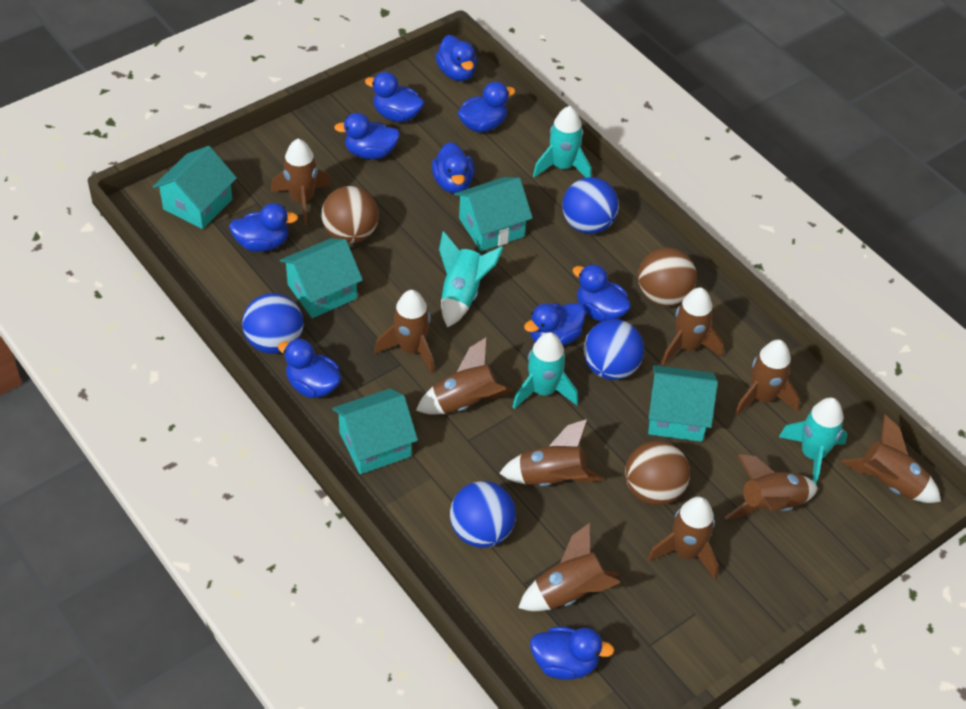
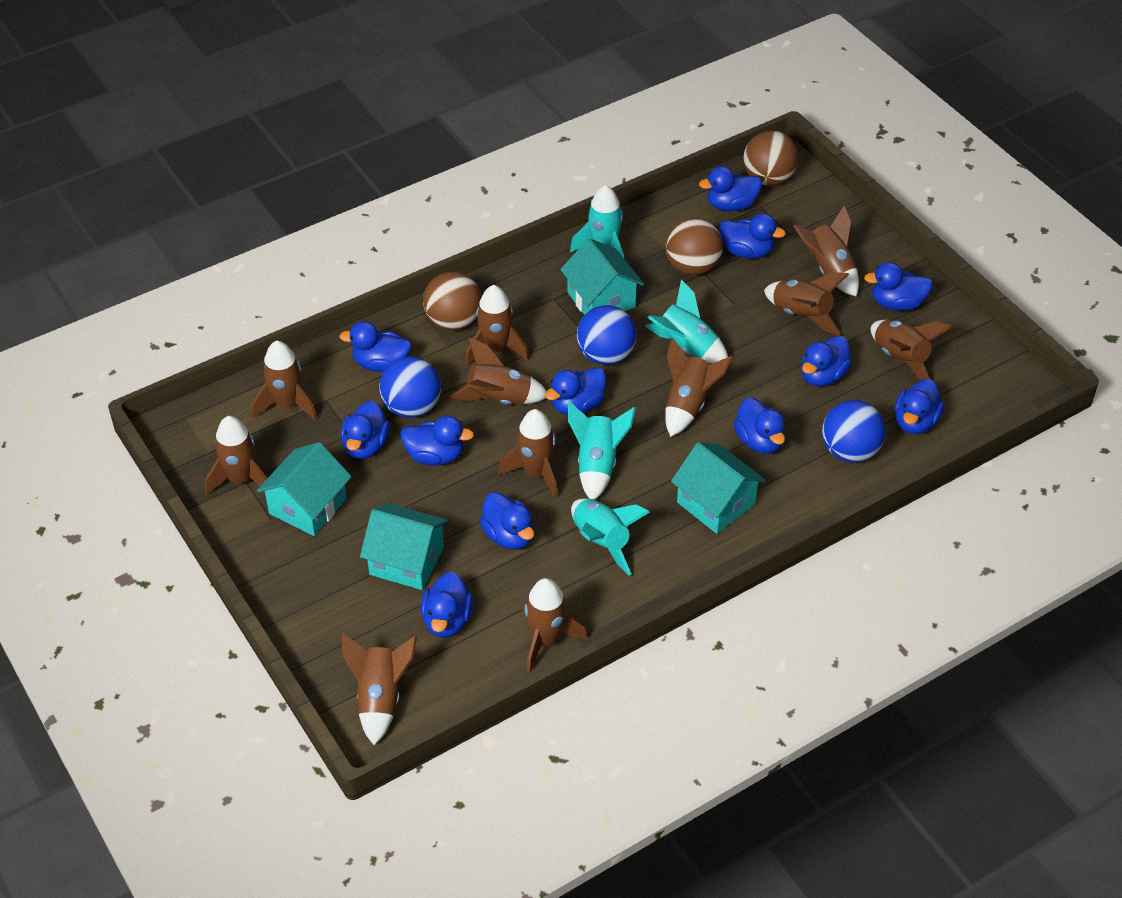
blue ball: [242,293,304,354] [450,481,516,548] [562,177,619,234] [583,319,644,380] = 4 -> [379,357,441,418] [577,305,637,365] [822,400,885,463] = 3
blue duck: [229,203,298,252] [278,339,341,398] [334,113,400,159] [365,72,424,122] [432,142,474,193] [435,35,477,81] [458,82,516,133] [524,303,586,345] [530,627,614,680] [573,264,631,322] = 10 -> [339,321,411,372] [341,400,390,459] [400,416,474,465] [421,572,473,638] [480,492,534,550] [545,367,606,415] [699,166,762,212] [719,213,786,259] [734,397,785,454] [801,336,852,387] [864,262,933,311] [895,379,944,434] = 12
brown rocket: [271,139,330,225] [374,290,434,373] [416,337,513,414] [499,419,604,487] [518,523,620,611] [647,496,718,579] [661,287,724,366] [725,454,818,520] [734,340,800,416] [841,414,941,503] = 10 -> [205,416,267,495] [252,340,318,421] [342,633,417,745] [450,337,547,405] [465,285,529,365] [498,409,558,499] [522,578,588,672] [666,337,733,437] [764,272,849,336] [793,205,859,297] [871,319,952,380] = 11
turquoise house: [152,146,237,229] [280,238,363,318] [332,388,418,474] [454,177,533,251] [648,365,718,442] = 5 -> [257,442,352,536] [360,503,448,590] [560,238,644,315] [671,442,766,534] = 4

